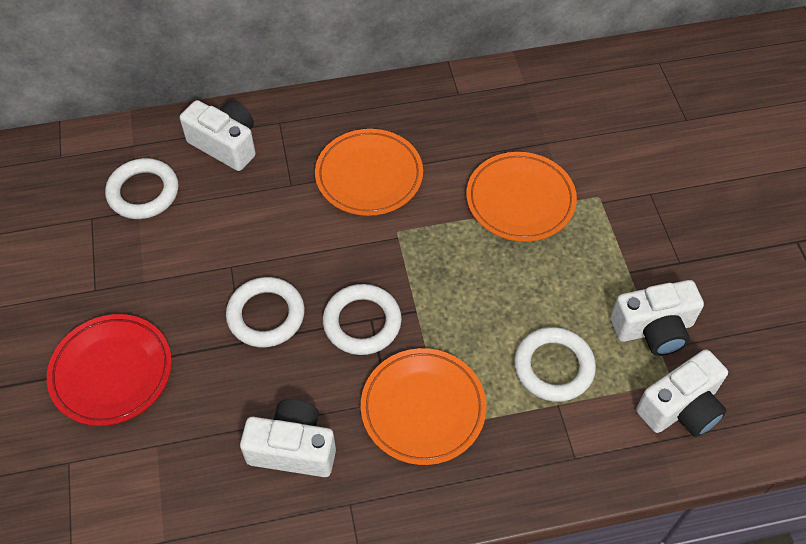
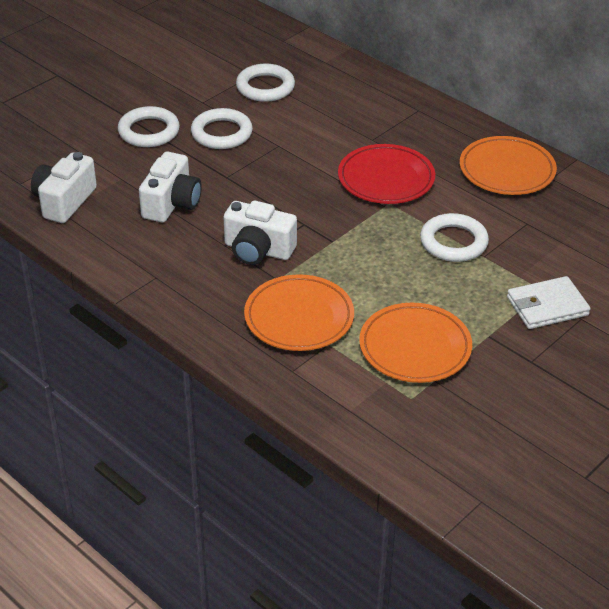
white camera: [180,100,256,171] [240,399,336,477] [610,280,704,356] [636,349,728,437] = 4 -> [31,152,97,223] [139,152,202,222] [224,201,297,265] = 3
white wallet: none = 0 -> [507,276,591,329] = 1

